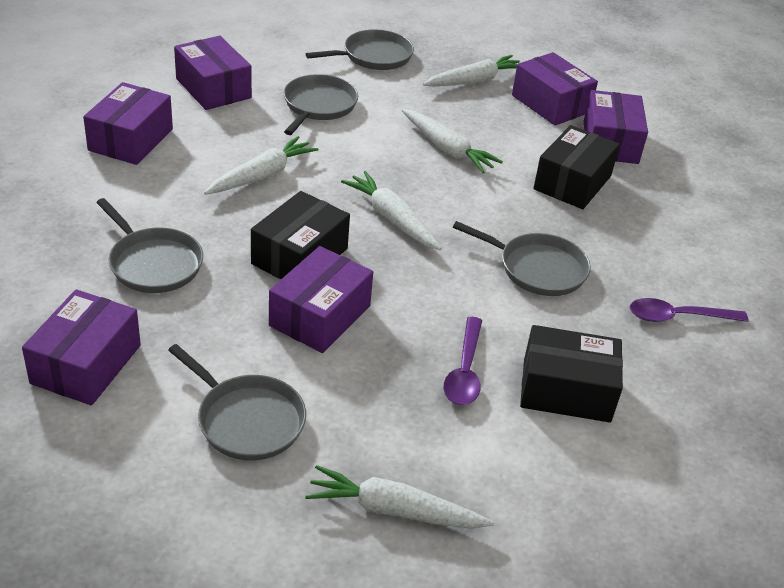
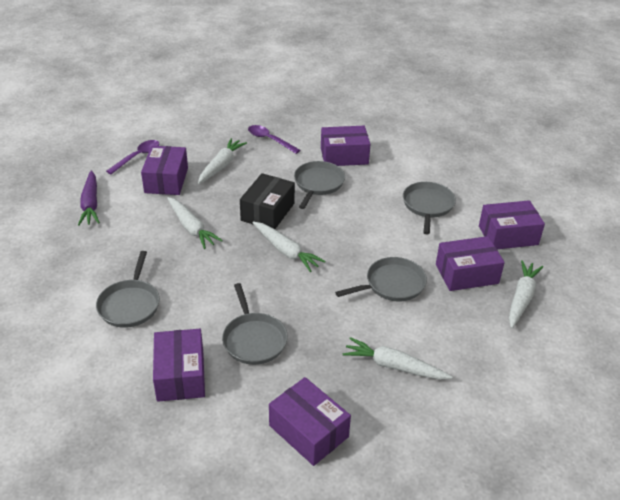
black box: [251,191,350,279] [520,325,623,423] [533,125,620,209] = 3 -> [240,173,295,229] = 1
purple carrot: none = 0 -> [78,171,100,226] = 1

